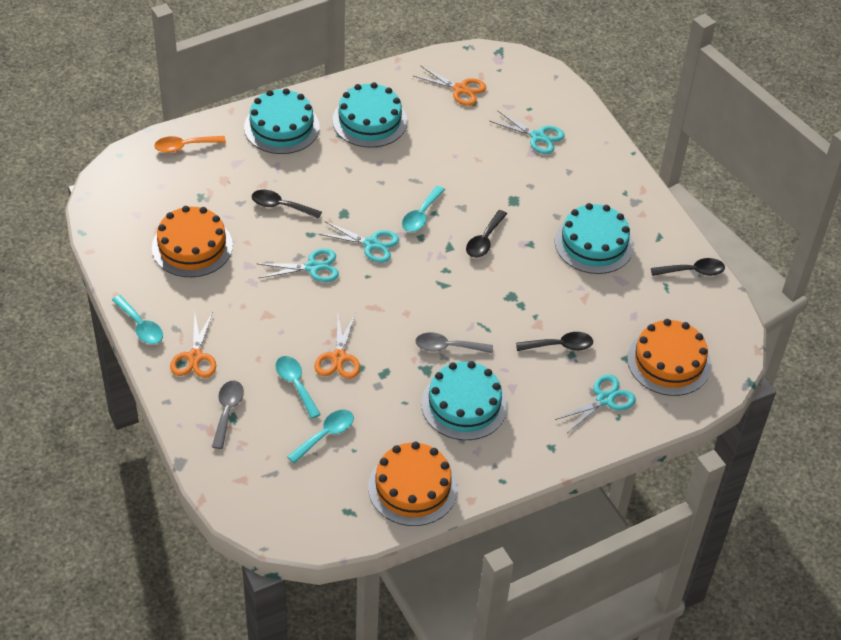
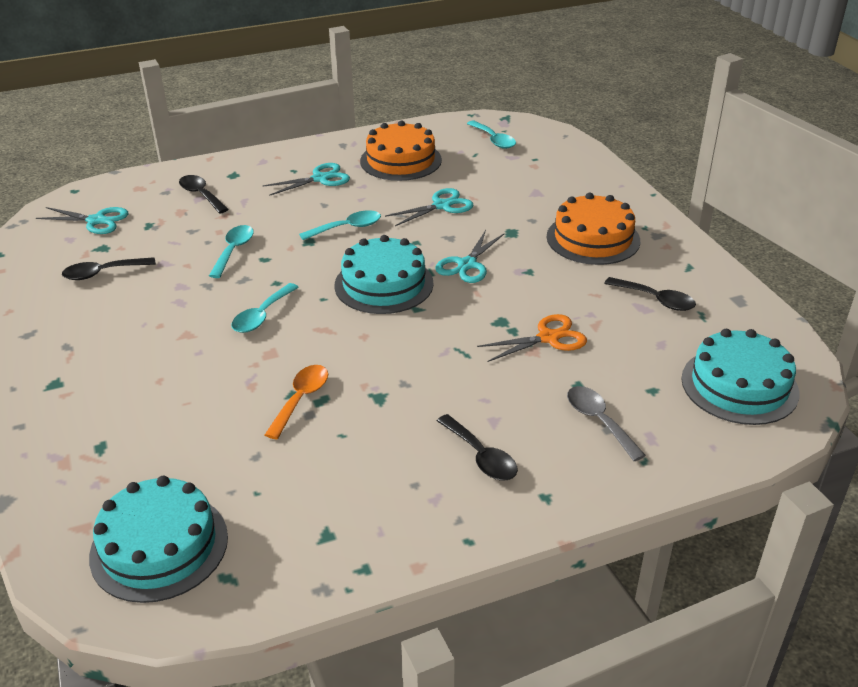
grey spoon: [212,381,244,449] [415,332,493,353] = 2 -> [567,386,646,461] = 1
orange cake: [152,206,233,277] [368,442,458,526] [627,319,711,396] = 3 -> [360,121,442,181] [547,193,640,265] = 2
orange scissors: [170,312,216,378] [314,313,360,379] [414,65,486,106] = 3 -> [477,314,587,362] = 1
turquoise cake: [244,88,320,154] [333,82,407,148] [421,361,508,440] [555,203,634,274] = 4 -> [89,476,228,603] [334,235,434,314] [681,329,799,425] = 3

